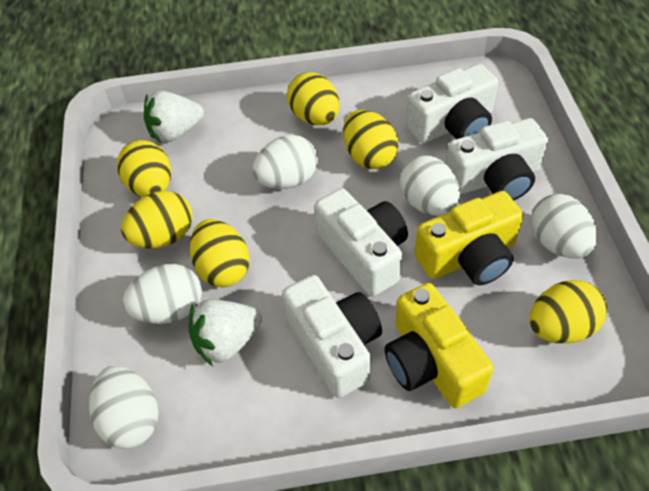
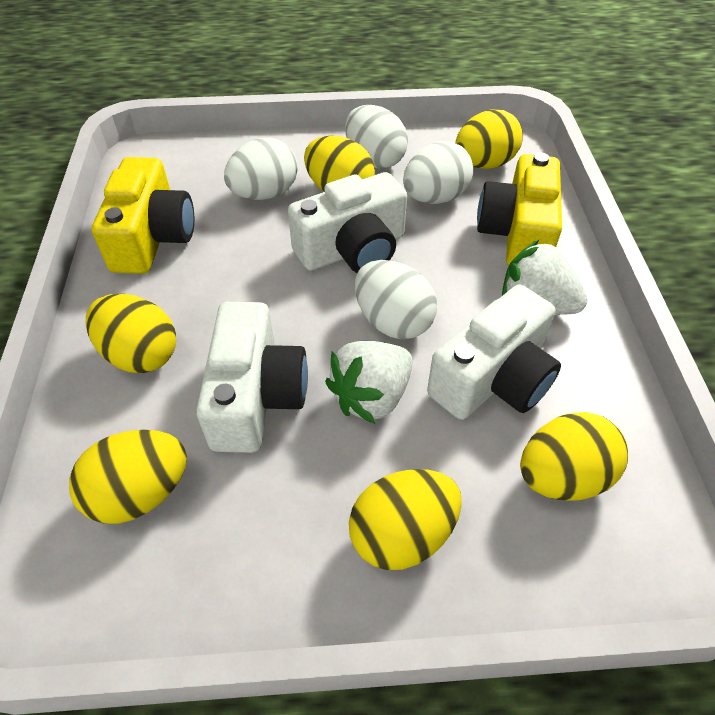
white camera: [282,275,382,398] [315,188,408,296] [406,64,498,143] [446,118,548,200] = 4 -> [196,302,308,453] [288,172,407,273] [427,285,561,420] = 3
white egg: [89,366,159,449] [123,264,202,324] [252,135,318,189] [400,155,460,216] [531,194,597,259] = 5 -> [224,138,298,200] [345,105,408,169] [355,260,437,339] [403,141,473,204] = 4

